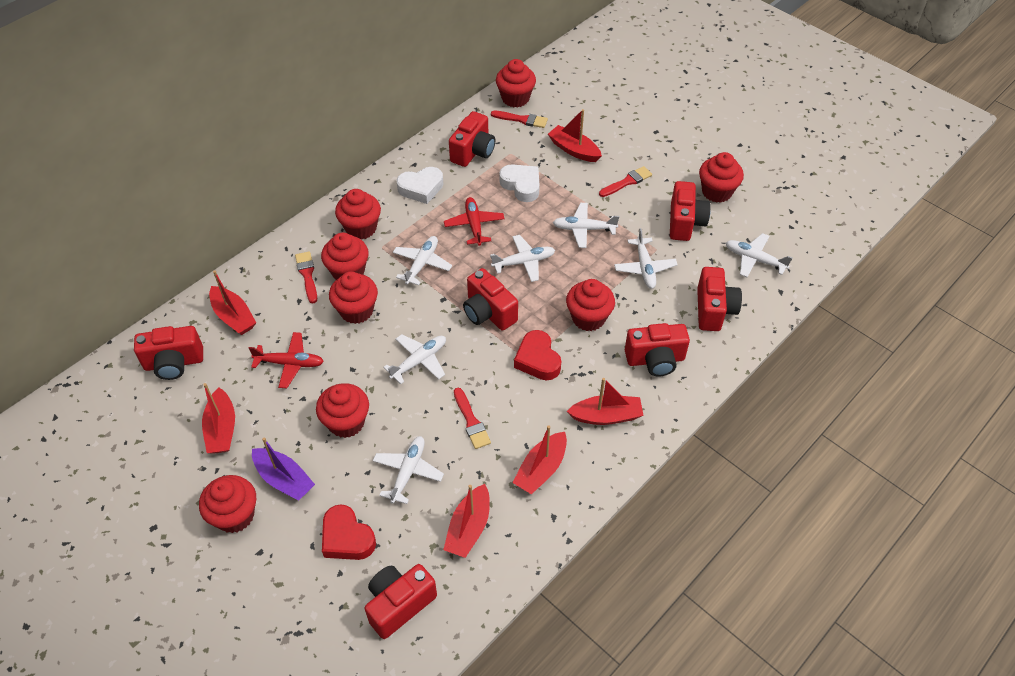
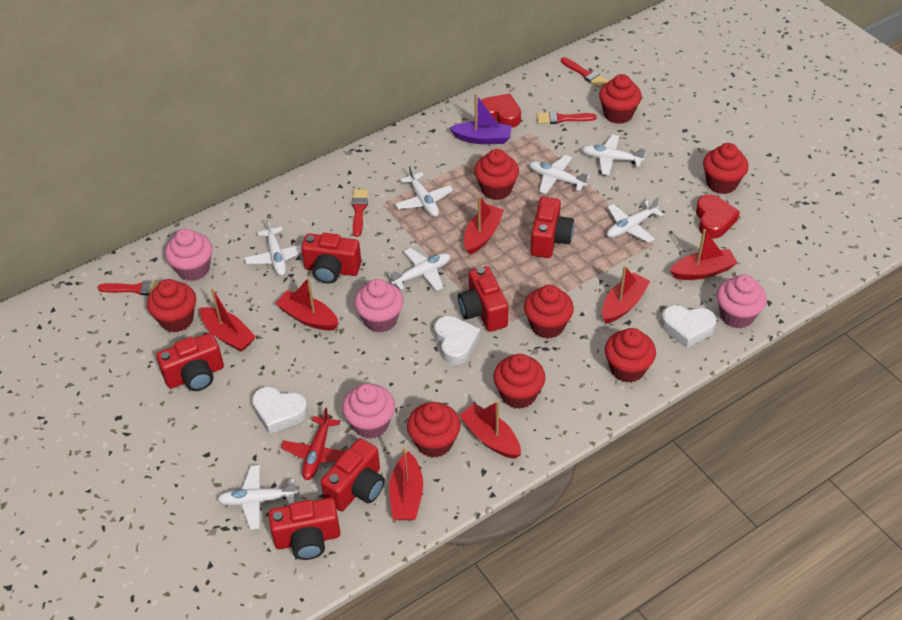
pink cupcake: none = 0 -> [165,229,212,281] [342,383,395,439] [354,279,403,333] [717,275,767,329] = 4
red boat: [202,383,235,453] [209,270,256,335] [443,484,490,558] [513,425,567,495] [548,109,602,162] [567,378,644,425] = 6 -> [200,288,256,352] [275,277,339,330] [389,447,423,520] [459,401,521,459] [464,196,504,255] [602,265,650,324] [670,229,738,280] = 7
red camera: [134,326,203,380] [364,564,437,639] [449,111,495,167] [463,268,518,331] [625,323,690,377] [670,181,711,241] [697,267,742,331] = 7 -> [156,333,224,391] [268,498,340,560] [301,233,361,284] [321,438,385,511] [458,266,509,332] [530,197,574,258] = 6
red plane: [249,332,324,388] [444,197,505,246] = 2 -> [281,407,345,480] = 1
white heart: [396,167,443,204] [499,164,540,202] = 2 -> [252,387,308,434] [434,316,480,365] [661,305,717,348] = 3

